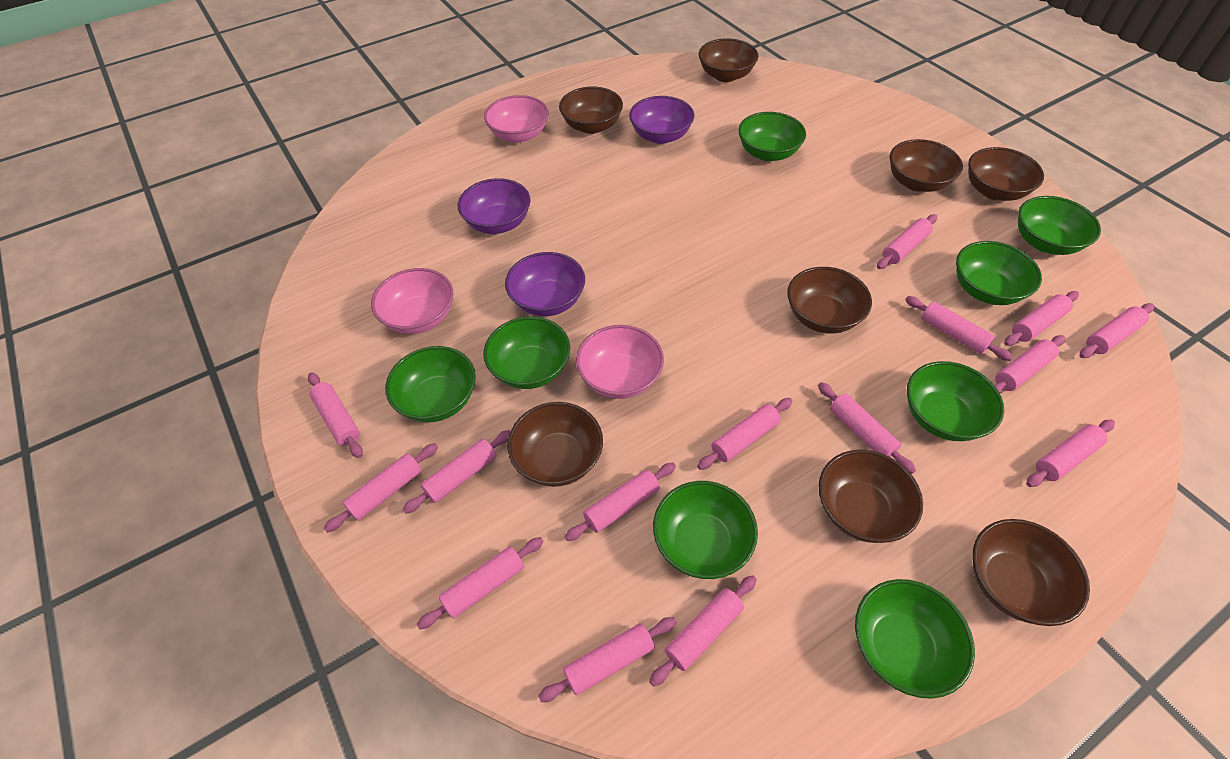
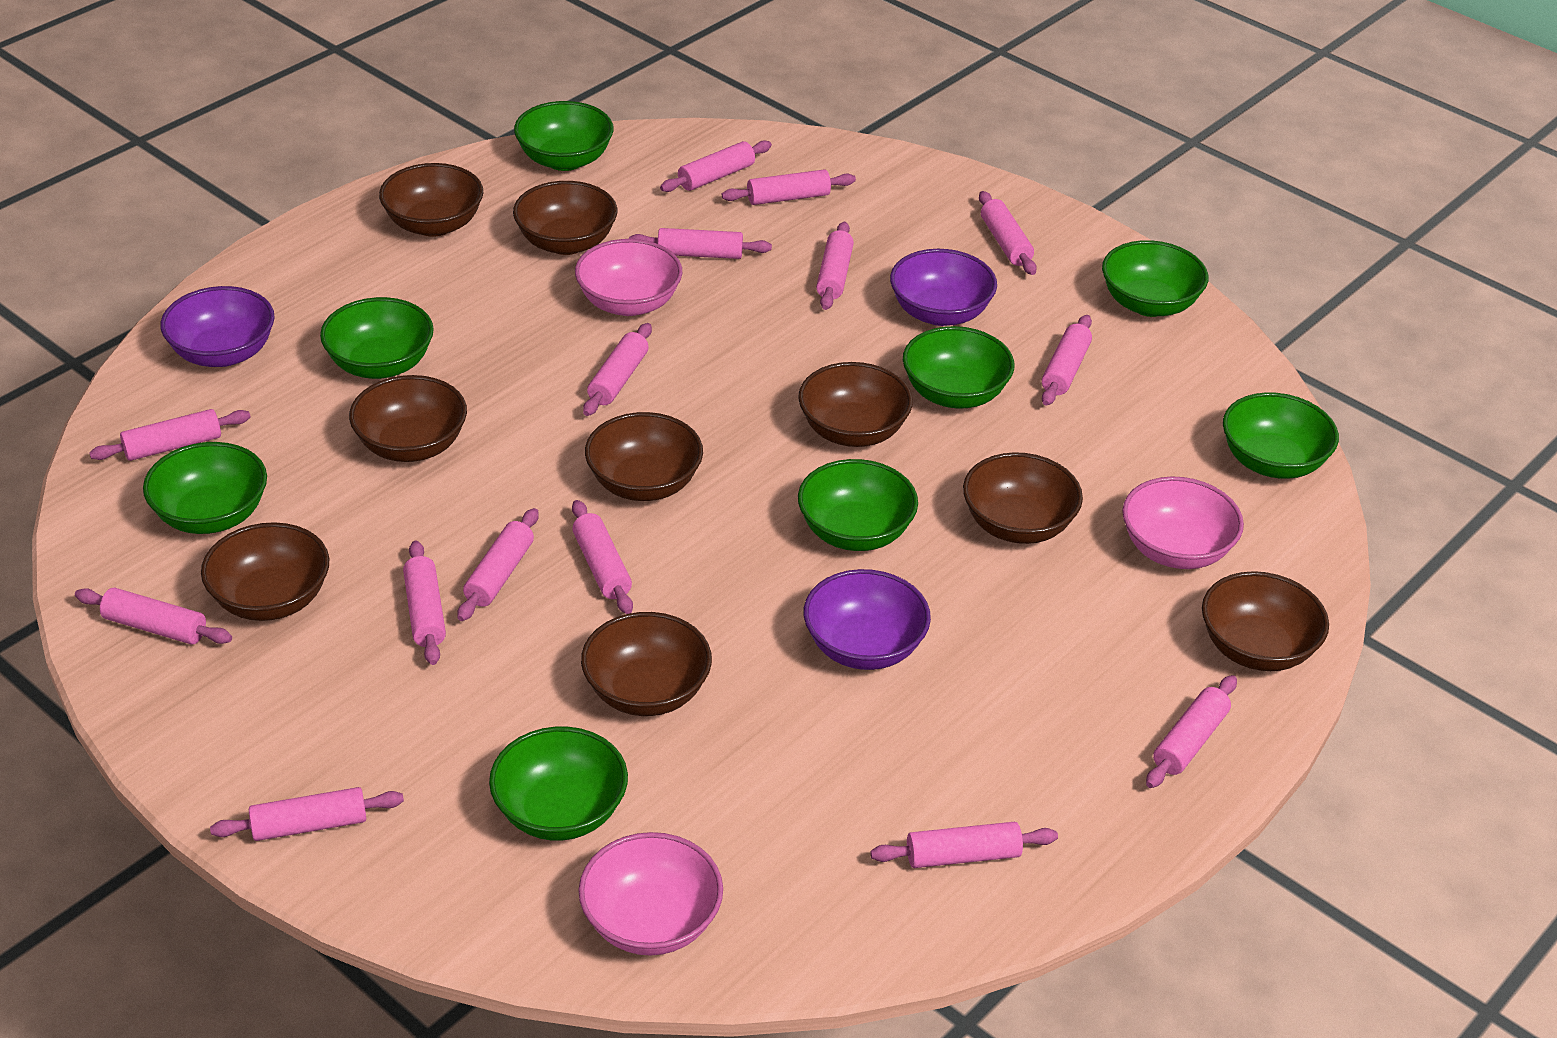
brown bowl: [507,402,603,487] [559,87,623,134] [699,38,758,82] [787,267,872,334] [818,450,923,543] [890,139,963,192] [968,147,1044,201] [972,519,1090,626] = 8 -> [201,522,329,621] [349,375,467,462] [379,163,483,237] [513,181,617,255] [581,612,712,716] [585,412,703,501] [798,362,913,447] [963,452,1083,544] [1202,571,1329,671] = 9

